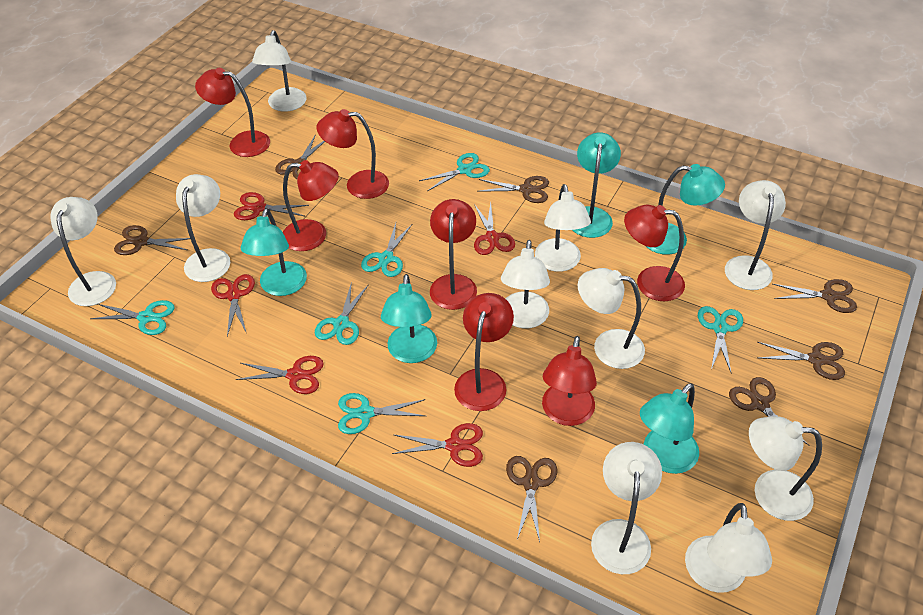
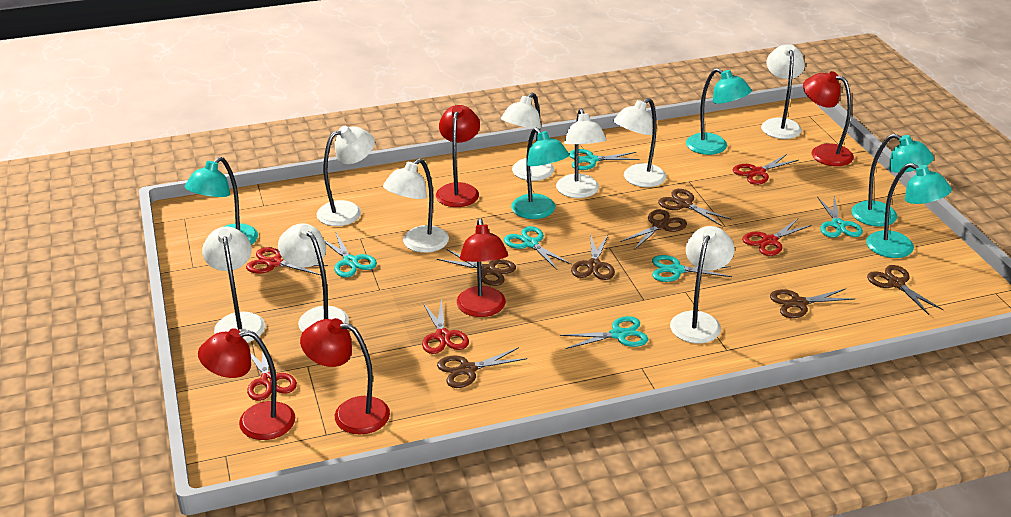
red lamp: [195,68,270,157] [283,160,339,251] [317,109,389,199] [430,199,477,310] [454,293,514,411] [542,336,597,426] [624,205,685,301] = 7 -> [198,328,295,440] [300,318,390,435] [436,105,480,207] [457,218,508,317] [803,71,854,166] = 5
white lamp: [51,197,116,306] [176,174,230,282] [252,30,307,112] [501,240,550,328] [535,184,591,272] [578,268,645,369] [591,442,662,574] [685,503,772,593] [725,180,786,290] [749,416,822,521] = 10 -> [202,227,265,343] [278,223,349,332] [316,126,375,226] [383,158,449,253] [501,92,554,181] [556,109,607,198] [613,98,666,187] [670,226,735,343] [761,44,805,139] = 9

